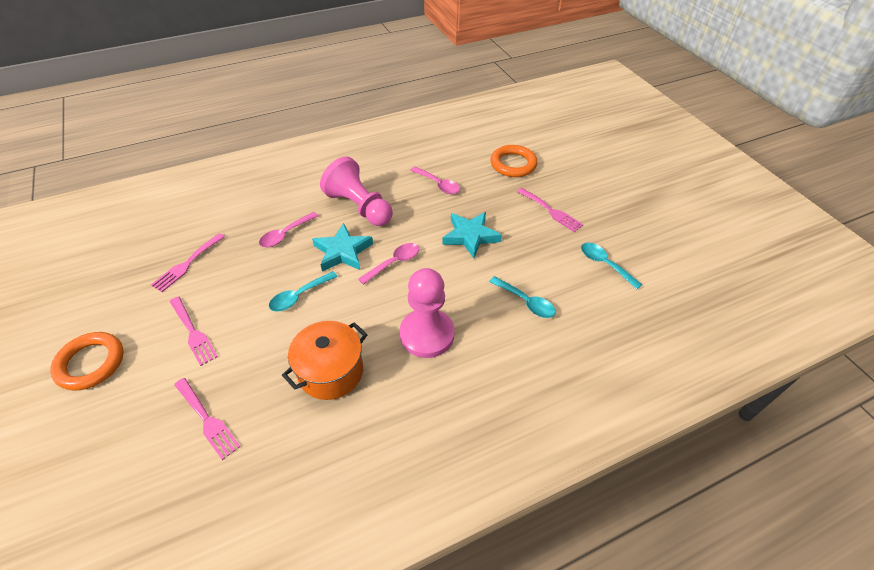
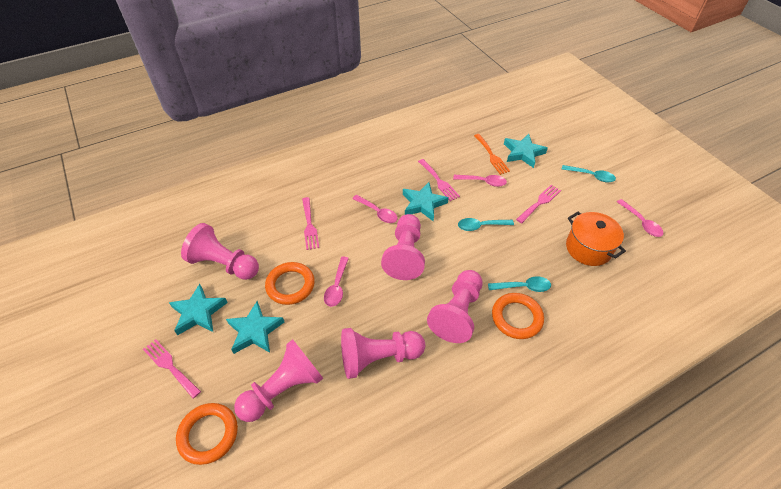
orange fork: none = 0 -> [474,134,510,175] = 1
orange ring: [50,332,124,391] [490,145,537,177] = 2 -> [176,403,238,465] [265,262,315,305] [492,293,544,339] = 3
pink pawn: [320,156,393,226] [400,268,455,358] = 2 -> [181,223,259,280] [234,339,323,422] [341,328,425,379] [381,214,425,280] [427,270,482,343] = 5
pink spoon: [259,212,318,247] [358,243,419,285] [410,167,460,194] = 3 -> [324,257,349,307] [352,195,398,223] [453,175,507,187] [617,199,663,237] = 4
turquoise star: [312,223,373,272] [442,212,502,258] = 2 -> [169,284,228,335] [226,301,284,354] [403,182,449,222] [504,134,548,168] = 4

